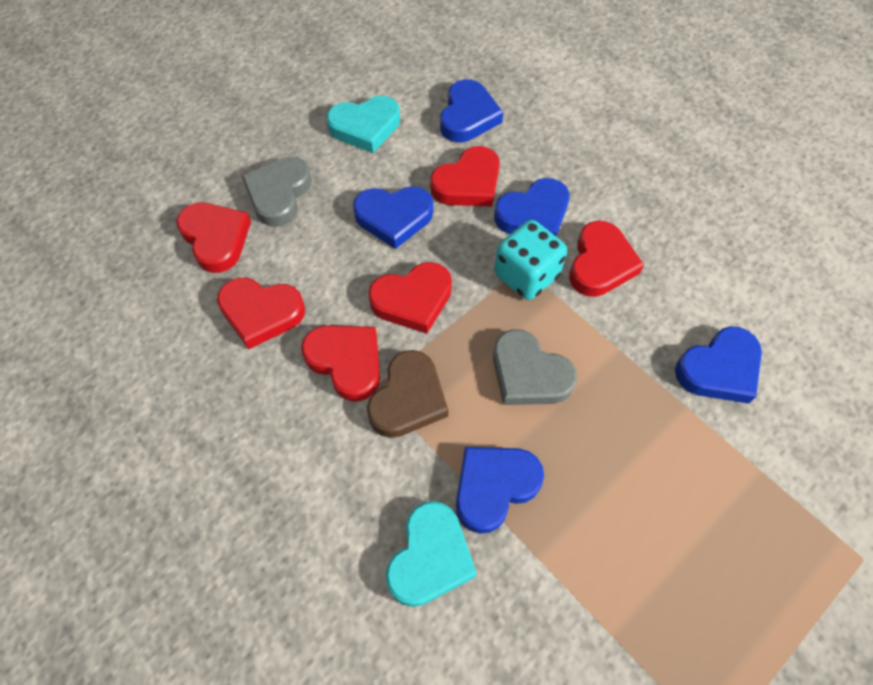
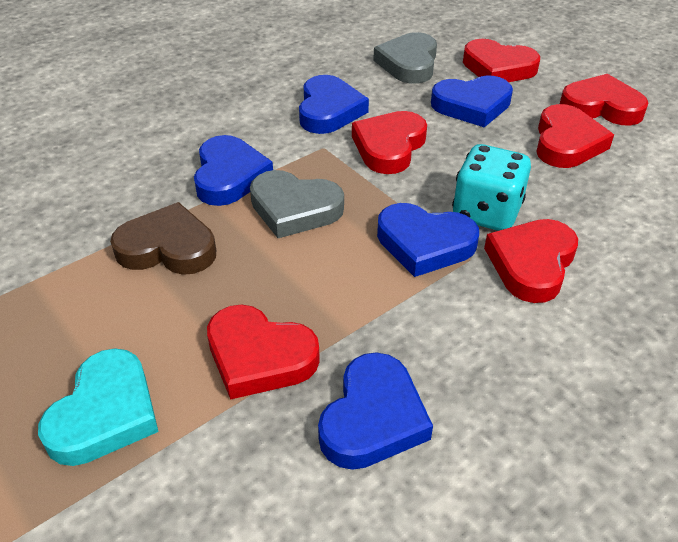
turquoise heart: [327,96,400,153] [385,501,477,607] = 2 -> [38,348,159,466] = 1

